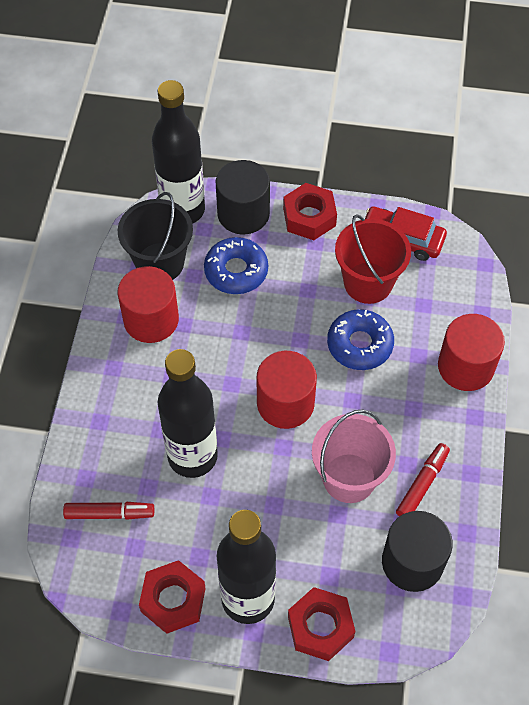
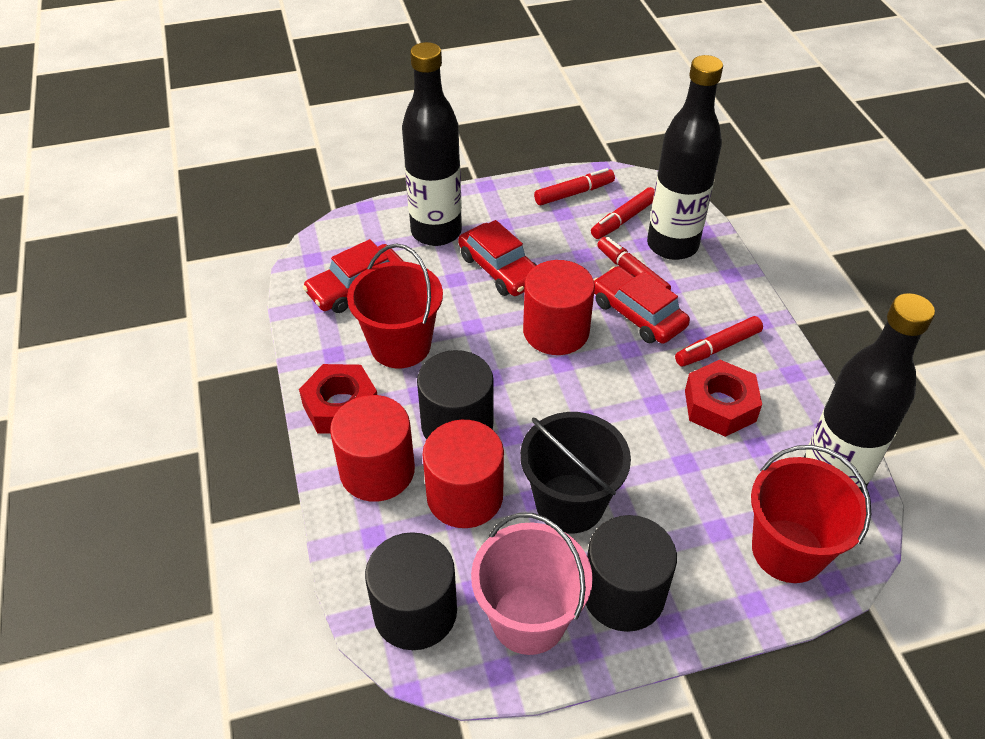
black cylinder: [216,160,270,234] [382,511,453,592] = 2 -> [365,532,457,650] [417,350,494,439] [586,515,677,632] = 3
blue donut: [204,237,268,294] [327,309,394,370] = 2 -> none = 0
red bucket: [335,214,411,304] = 1 -> [347,244,443,368] [751,445,871,583] = 2
red car: [365,207,447,261] = 1 -> [303,239,404,313] [458,220,537,296] [593,266,690,344] = 3
red marker: [63,502,154,520] [396,443,450,517] = 2 -> [534,168,615,205] [591,187,655,239] [597,237,671,290] [675,316,763,367] = 4
red nut: [139,560,206,634] [283,183,337,240] [288,587,355,661] = 3 -> [299,364,377,434] [685,360,762,437] = 2

